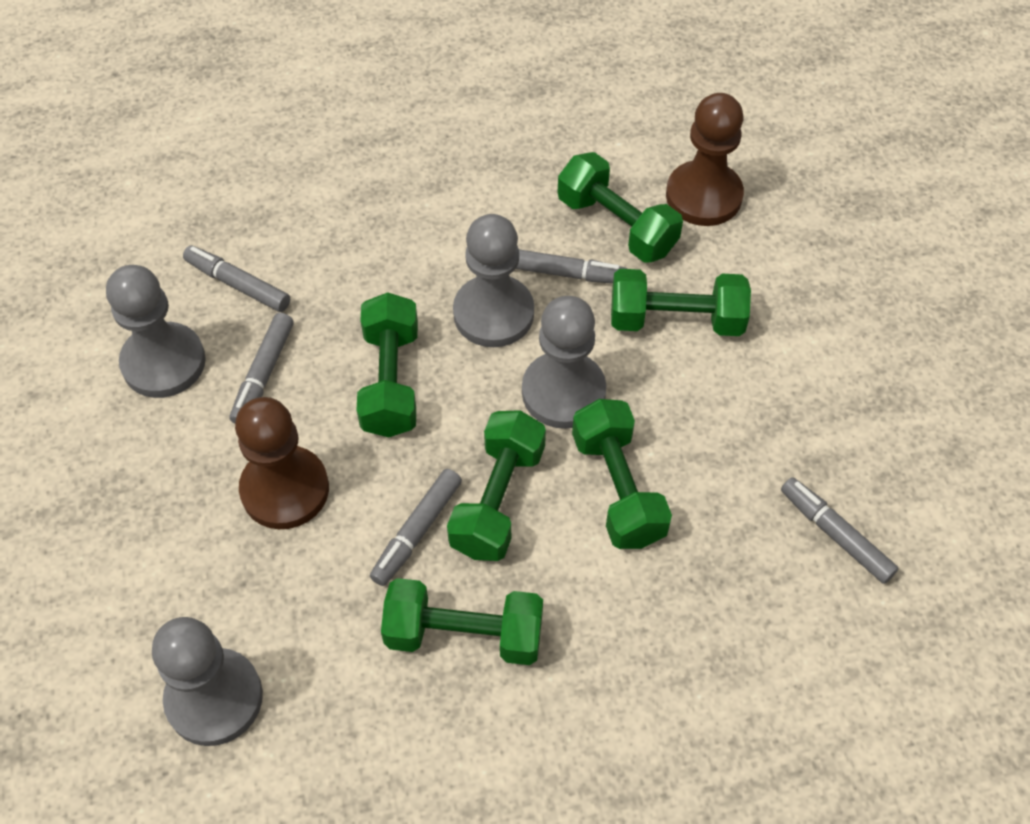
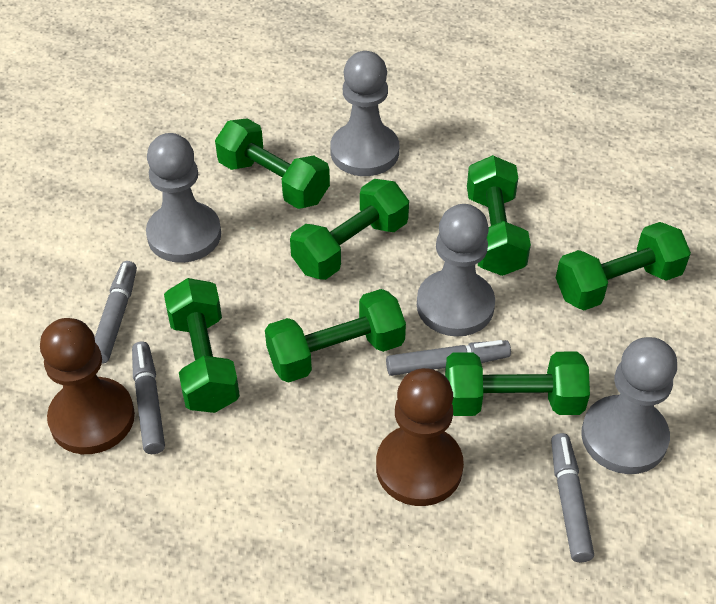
green dumbbell: [357,292,418,437] [381,578,543,665] [447,410,546,561] [558,152,683,263] [572,399,672,549] [611,269,751,336] = 6 -> [164,278,240,413] [215,118,330,209] [265,289,406,383] [290,179,409,280] [445,352,590,416] [467,155,531,276] [556,222,691,310] = 7
grey marker: [183,246,290,312] [230,313,294,424] [370,469,462,586] [516,249,627,284] [781,477,899,584] = 5 -> [95,261,137,364] [132,341,165,454] [386,340,511,376] [551,433,594,562] = 4

